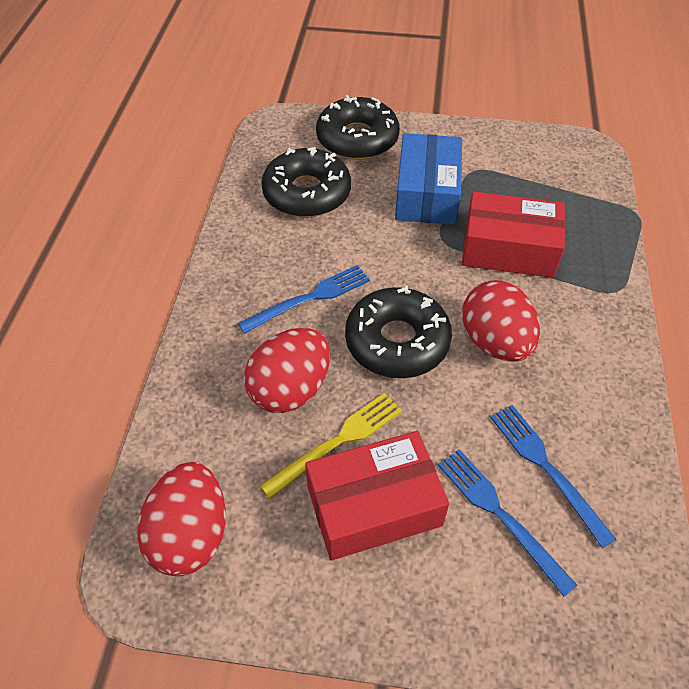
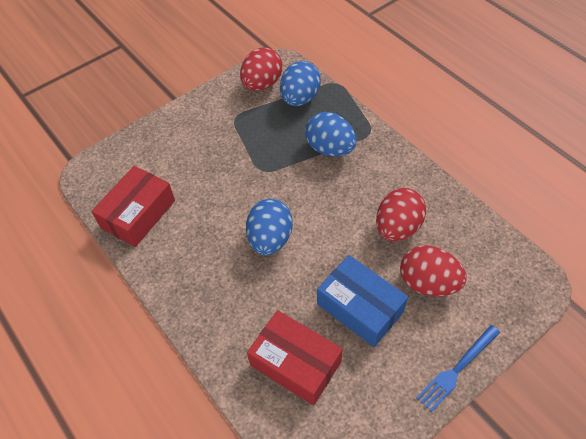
black donut: [261,147,351,217] [316,95,400,160] [345,286,452,378] = 3 -> none = 0
blue egg: none = 0 -> [246,199,293,255] [280,61,321,106] [305,112,357,157] = 3
blue fork: [238,265,370,334] [438,449,578,597] [490,405,616,548] = 3 -> [416,325,500,413] = 1
yellow fork: [260,393,402,499] = 1 -> none = 0

